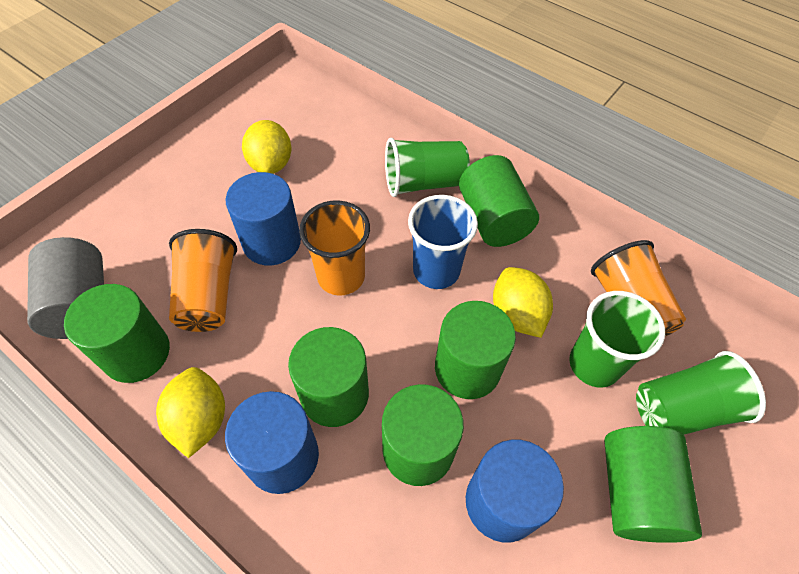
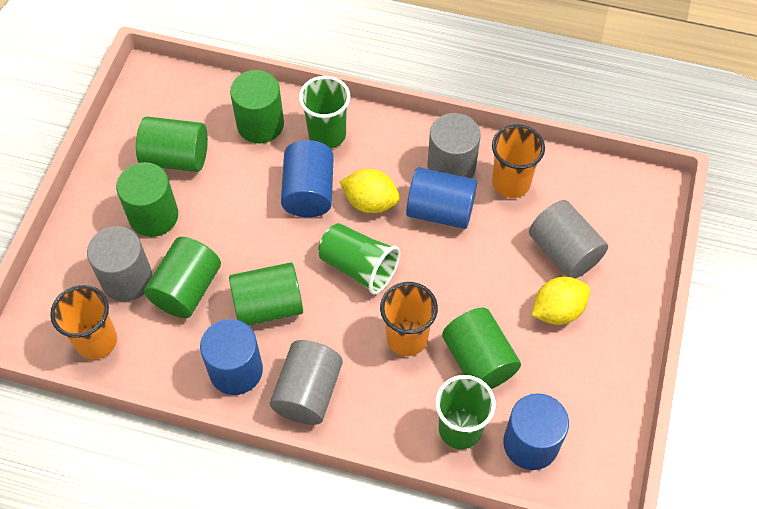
blue cup: [408,195,478,289] = 1 -> none = 0
blue cylinder: [225,172,301,266] [225,391,319,494] [466,440,564,543] = 3 -> [200,319,263,395] [281,140,334,217] [406,167,477,229] [503,393,569,470] = 4
grey cylinder: [27,237,104,339] = 1 -> [87,226,153,302] [270,340,343,425] [428,113,481,178] [529,200,608,279] = 4
yellow lemon: [156,367,225,458] [242,120,292,174] [493,267,553,338] = 3 -> [340,169,400,213] [531,277,590,325] = 2

